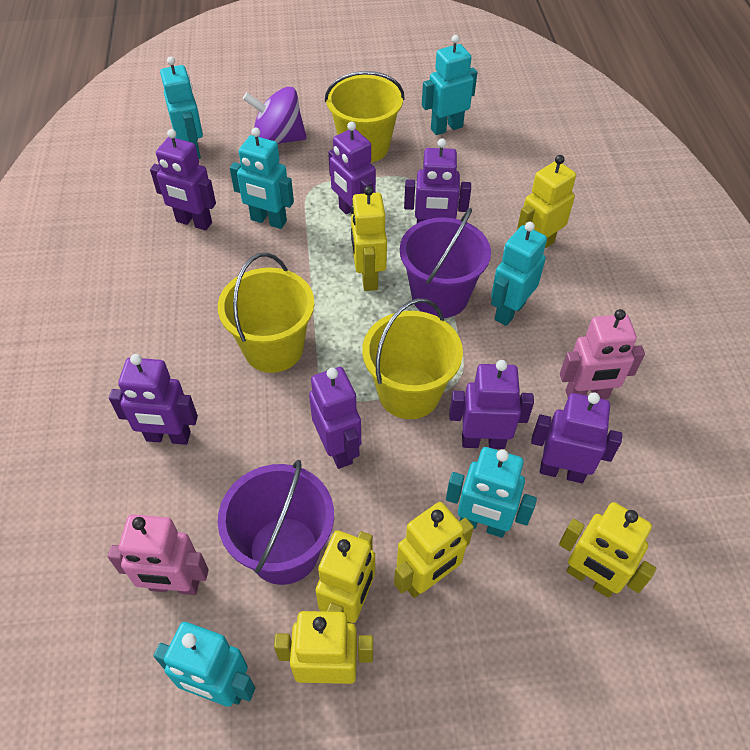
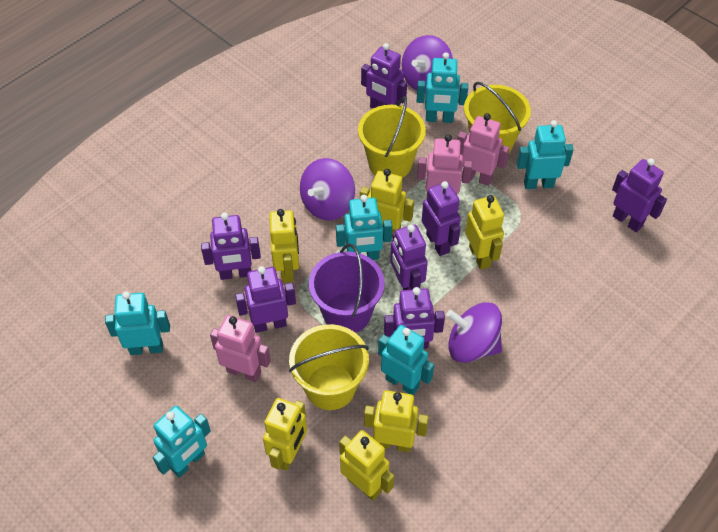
pink robot: [108,514,209,595] [560,309,645,399] = 2 -> [210,315,271,382] [417,134,472,195] [457,113,510,186] = 3
purple bucket: [218,460,334,585] [400,208,491,318] = 2 -> [309,244,385,333] = 1
purple spinning top: [243,87,306,144] = 1 -> [300,158,355,221] [401,35,453,93] [446,302,502,363] = 3

